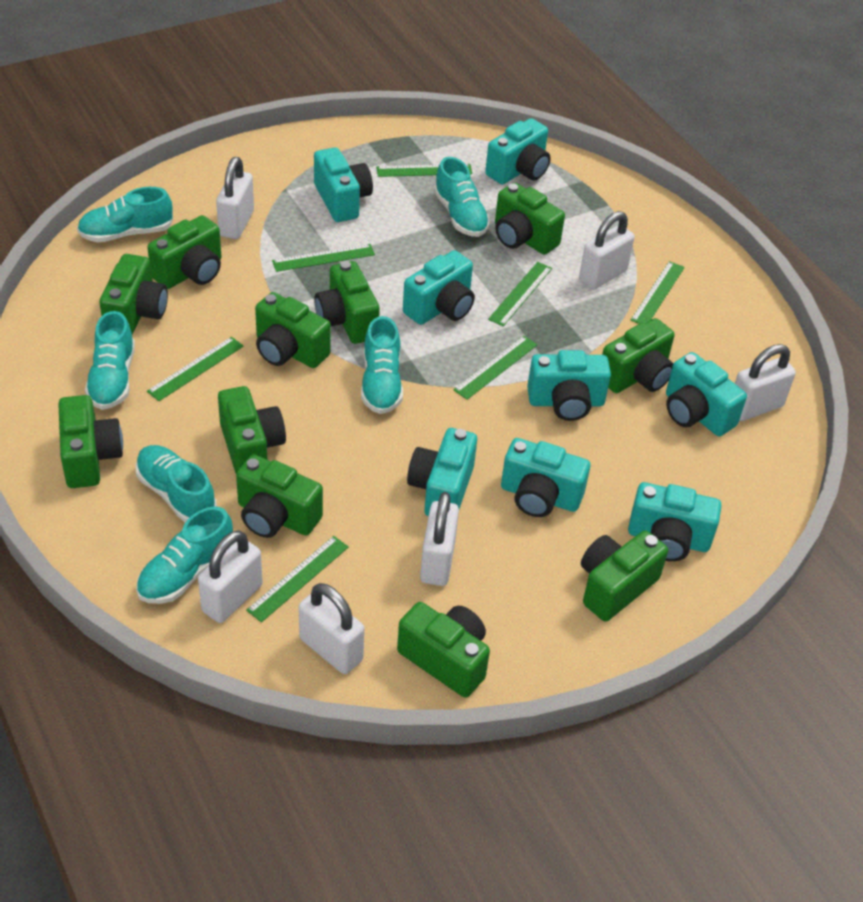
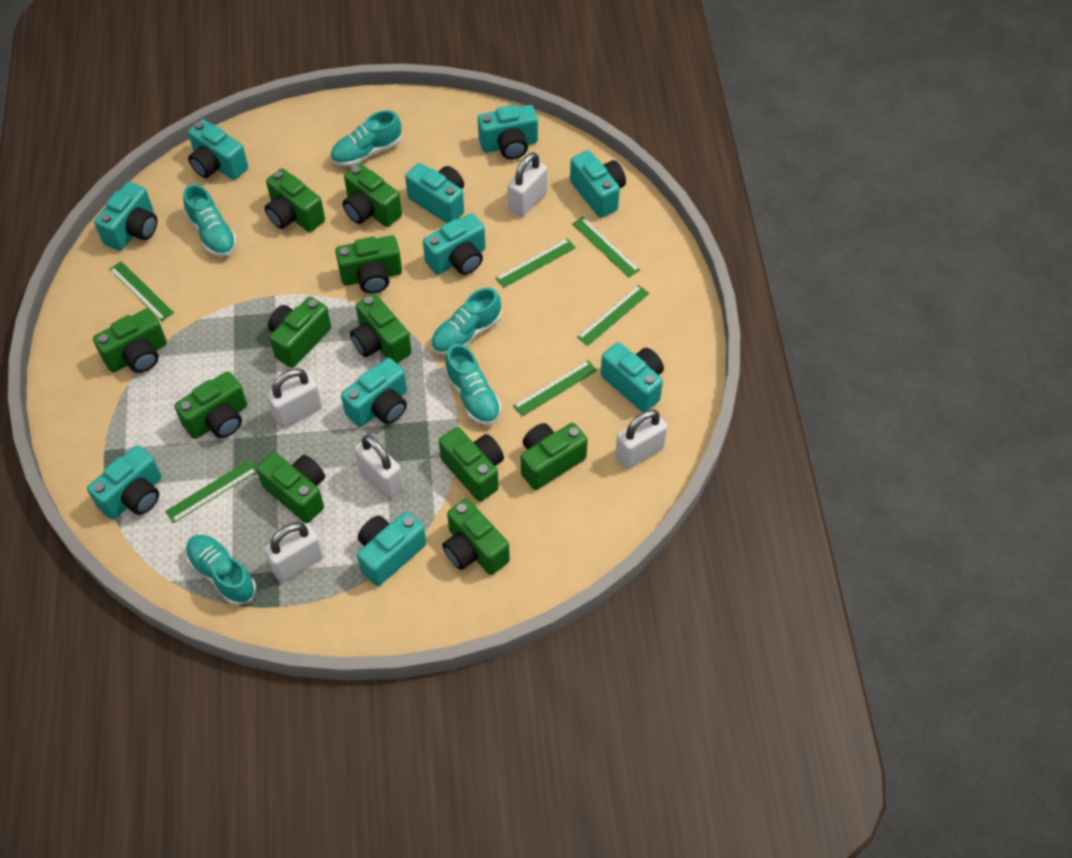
green ruler: [147,337,244,401] [246,536,349,622] [272,244,375,272] [376,164,472,177] [454,336,537,400] [488,262,552,326] [631,261,685,324] = 7 -> [109,261,174,321] [165,460,257,523] [495,238,576,288] [513,360,597,416] [572,217,640,277] [577,285,649,346] = 6
turquoise camera: [314,147,373,222] [403,250,475,325] [407,428,477,516] [485,118,551,184] [501,438,590,517] [527,350,611,421] [628,482,722,562] [666,352,747,436] = 8 -> [87,445,162,520] [94,182,157,251] [188,119,248,180] [341,358,407,427] [357,512,426,586] [405,163,464,223] [423,213,486,275] [478,105,538,159] [570,150,626,218] [600,342,664,412] = 10
turquoise shoe: [77,187,173,242] [85,311,135,410] [136,445,217,523] [136,506,233,604] [361,316,403,414] [434,157,490,237] = 6 -> [183,184,237,257] [186,535,256,606] [330,110,401,167] [431,287,502,355] [444,344,501,425] = 5
white padlock: [198,531,263,623] [216,157,254,239] [299,583,365,674] [420,492,459,586] [579,211,635,289] [735,344,796,421] = 6 -> [264,522,323,582] [266,368,322,428] [354,435,404,499] [508,152,547,217] [615,409,667,469] = 5

